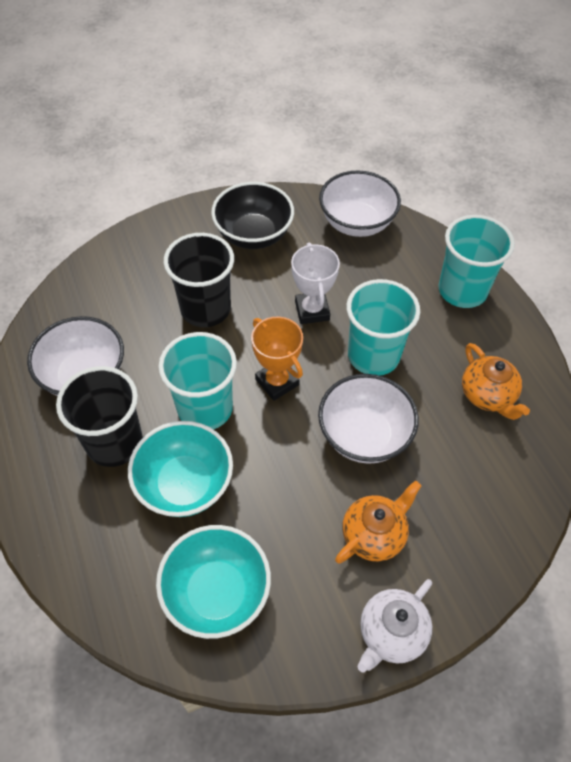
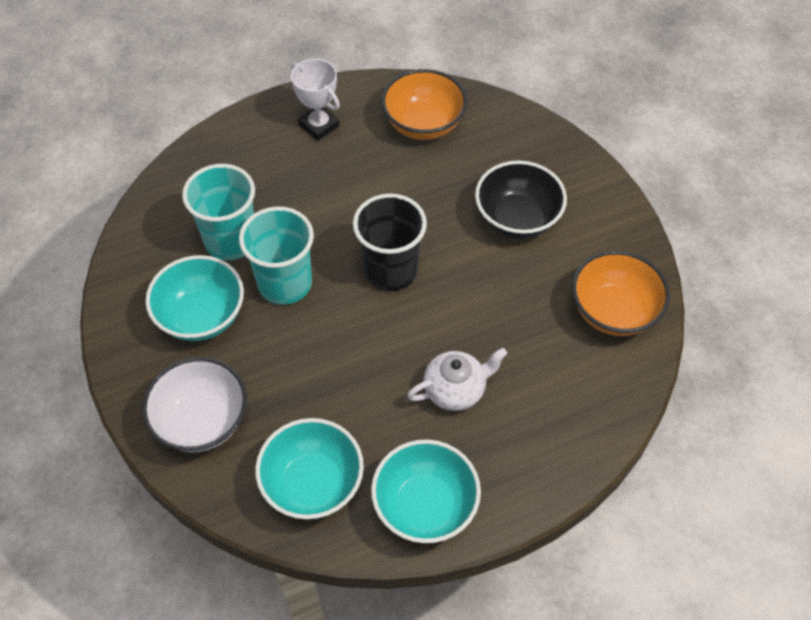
black cup: [56,366,143,467] [164,233,234,327] = 2 -> [353,193,427,291] = 1
orange bowl: none = 0 -> [382,69,467,140] [572,251,670,336] = 2
orange teapot: [335,481,421,564] [462,343,530,420] = 2 -> none = 0
orange trophy: [251,317,303,401] = 1 -> none = 0
turquoise bowl: [128,421,233,517] [156,525,271,639] = 2 -> [145,255,244,341] [255,418,364,519] [371,439,481,543] = 3
turquoise cup: [158,332,237,430] [347,279,420,376] [438,215,515,308] = 3 -> [182,164,255,261] [239,206,314,305] = 2
white bowl: [27,316,124,396] [318,374,419,464] [319,170,401,237] = 3 -> [142,357,247,452] = 1

